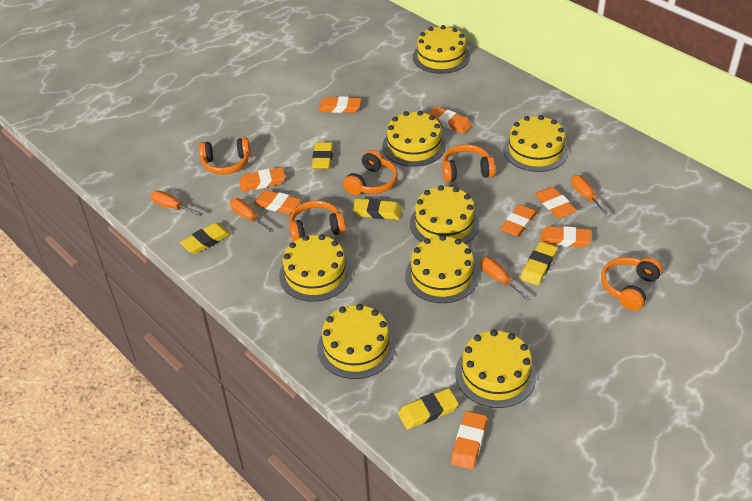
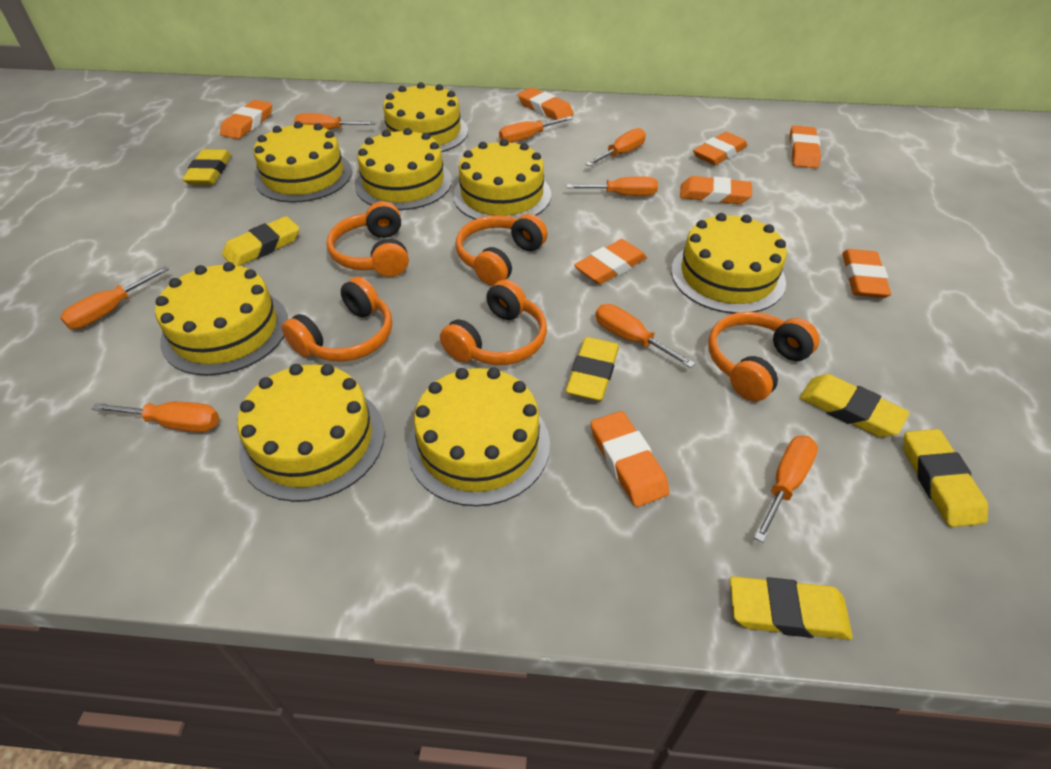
orange screwdriver: [151,190,203,216] [230,198,275,233] [480,257,531,301] [571,175,611,217] = 4 -> [60,266,169,329] [92,402,219,432] [294,113,376,130] [499,116,573,143] [566,177,658,196] [586,128,646,166] [596,304,695,368] [754,435,818,543] = 8
yellow eraser: [180,223,231,254] [312,142,333,169] [352,199,402,220] [398,388,459,430] [520,242,557,285] = 5 -> [182,149,231,185] [222,216,300,266] [566,337,619,401] [730,576,853,640] [800,374,909,437] [904,429,988,527] = 6

